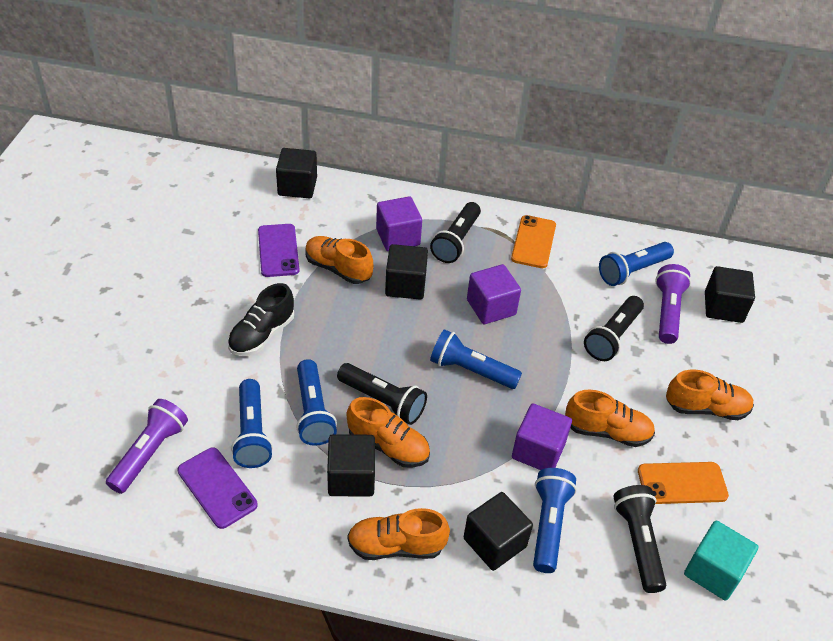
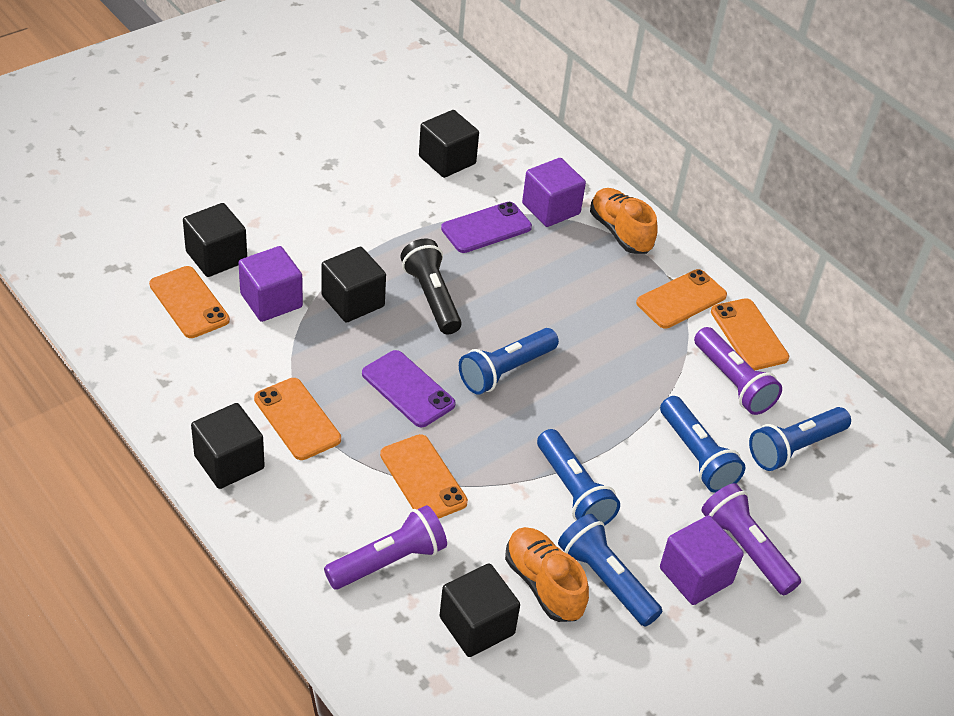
black flashlight: [337,363,427,425] [430,202,481,263] [584,296,644,361] [613,485,666,593] = 4 -> [400,239,462,335] = 1
black shoe: [228,283,294,356] = 1 -> none = 0
orange phone: [511,215,556,268] [638,462,729,504] = 2 -> [149,266,230,338] [254,378,341,460] [380,434,468,519] [636,269,727,328] [711,298,789,370] = 5
orange shoe: [306,236,373,284] [347,397,430,468] [347,508,450,560] [565,390,655,447] [666,370,754,420] = 5 -> [505,527,589,622] [590,188,658,254] = 2
purple flashlight: [106,399,188,494] [655,264,691,344] = 2 -> [324,505,447,590] [694,327,782,415] [701,483,801,595] = 3
turquoise cube: [684,520,758,600] = 1 -> none = 0

